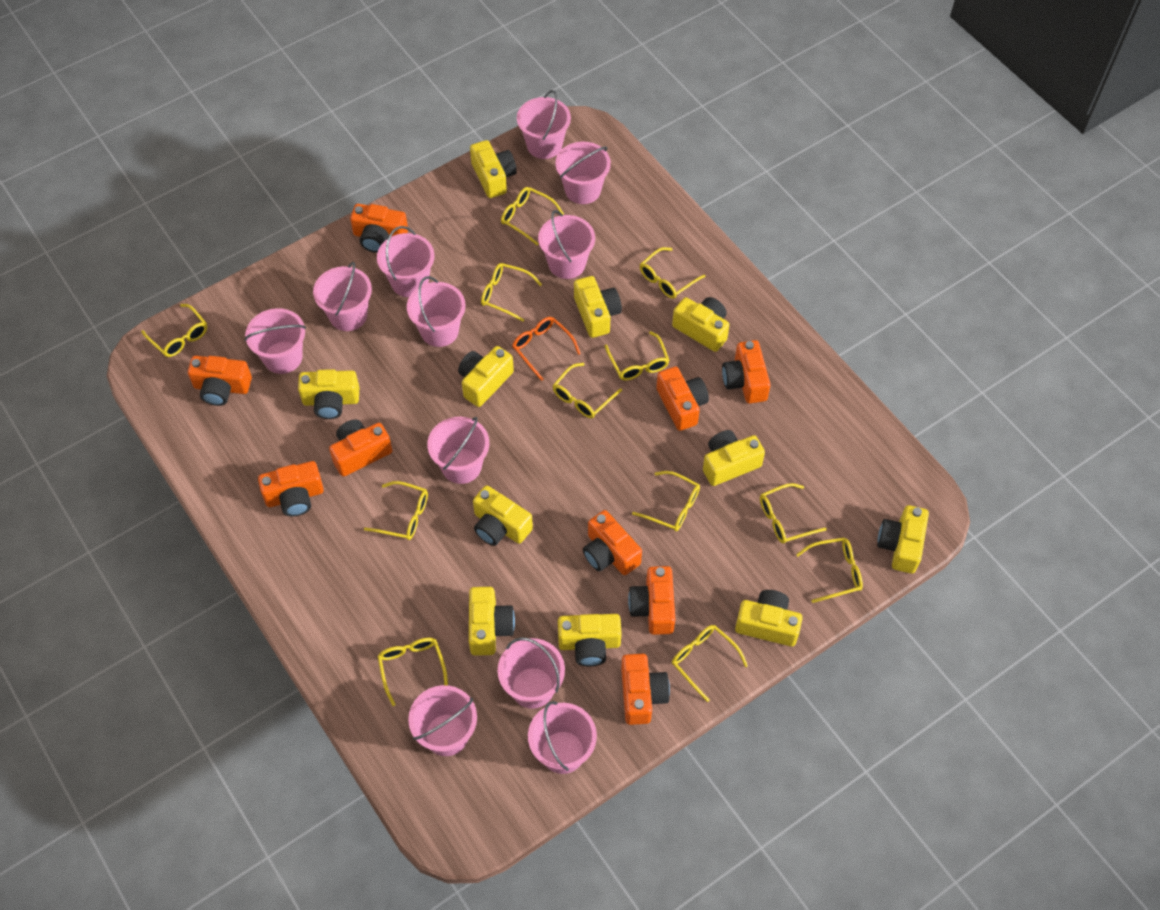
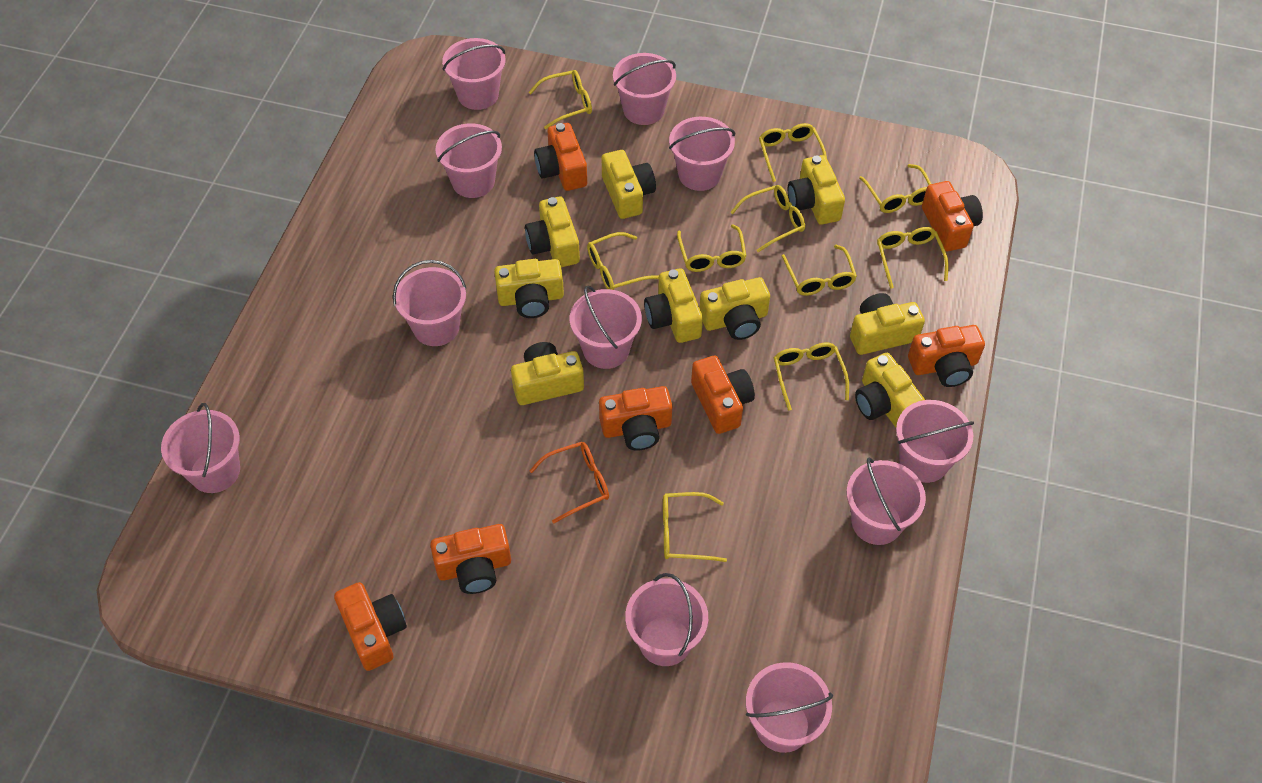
orange camera: [188,356,252,406] [258,461,324,517] [329,420,392,477] [350,204,408,253] [583,510,642,575] [621,654,670,725] [628,566,675,635] [656,367,709,431] [722,340,771,404] = 9 -> [334,582,407,671] [430,524,511,594] [534,123,587,191] [599,386,672,451] [691,356,755,434] [908,325,985,387] [922,181,983,251] = 7
yellow camera: [298,369,359,419] [458,346,514,407] [469,587,515,656] [470,140,517,198] [473,485,533,546] [558,614,621,666] [574,276,622,338] [672,297,729,352] [703,430,765,486] [735,590,803,646] [877,505,929,574] = 11 -> [494,259,564,318] [511,342,584,405] [525,197,580,267] [602,150,656,219] [644,268,703,343] [699,277,770,340] [788,155,845,225] [850,293,925,355] [855,353,925,428] = 9
yellow glasses: [141,304,207,357] [364,481,428,540] [378,638,448,706] [481,263,542,322] [501,187,564,246] [552,363,622,418] [605,331,669,380] [632,471,700,531] [640,247,705,299] [672,625,748,702] [760,483,827,544] [796,538,863,603] = 12 -> [529,70,592,129] [587,232,659,290] [663,492,727,562] [677,224,746,272] [730,185,805,252] [759,123,827,182] [774,342,849,411] [782,245,857,296] [859,164,931,213] [877,227,949,289] = 10

